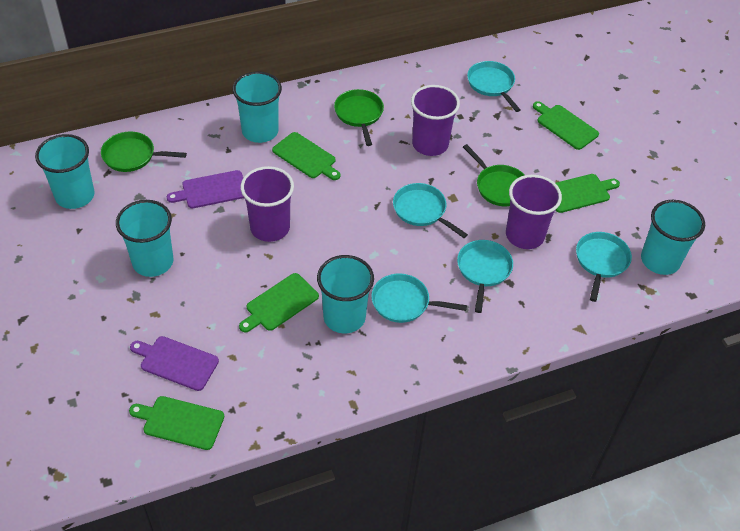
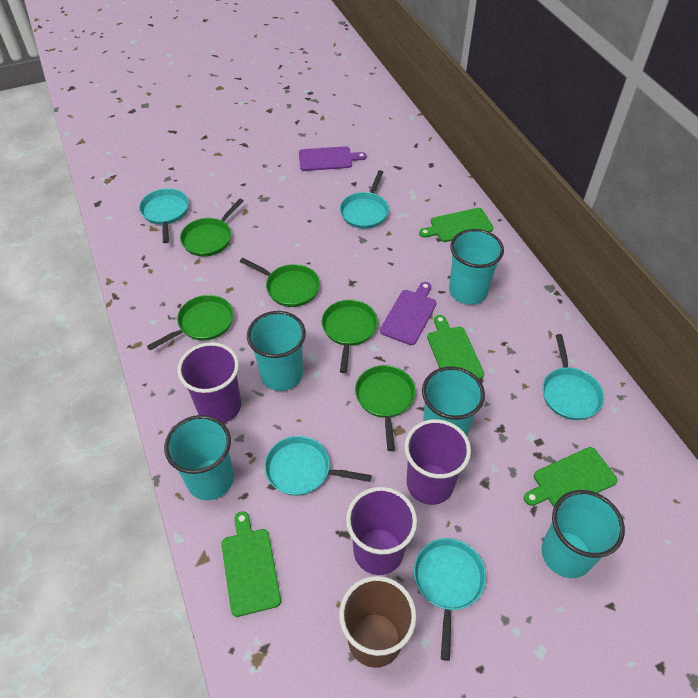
brown cup: none = 0 -> [339,576,417,668] = 1
green cutting board: [129,396,224,450] [239,273,319,332] [272,132,341,180] [533,101,599,150] [555,174,620,213] = 5 -> [221,511,281,617] [419,208,494,242] [427,315,484,379] [524,447,618,507] = 4
green pan: [101,131,187,172] [334,89,384,146] [463,144,524,206] = 3 -> [147,295,234,350] [180,199,244,257] [240,258,320,307] [322,300,378,373] [355,365,416,451] = 5

